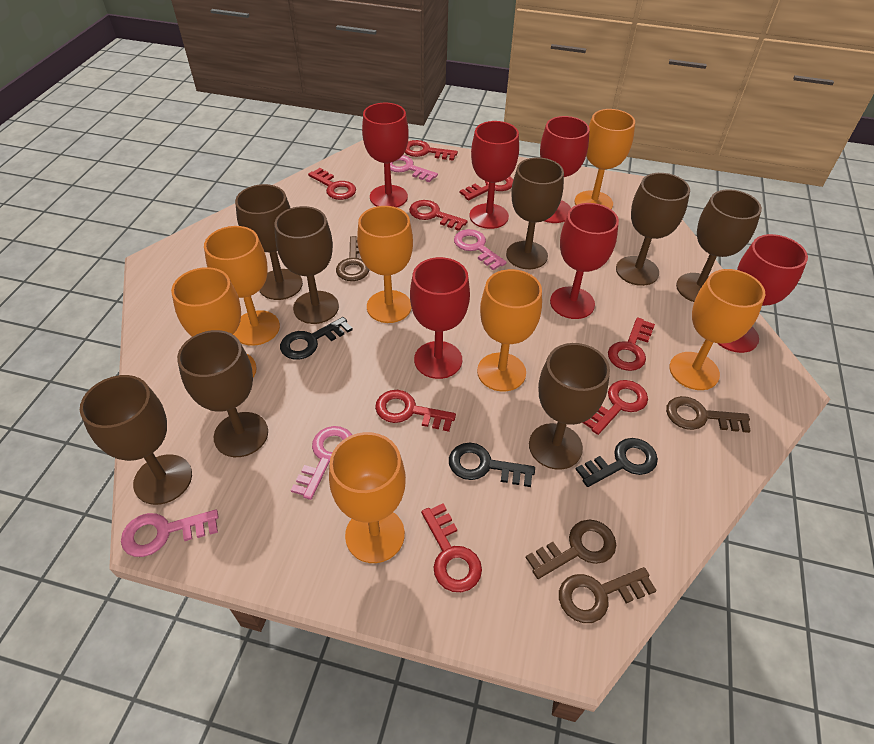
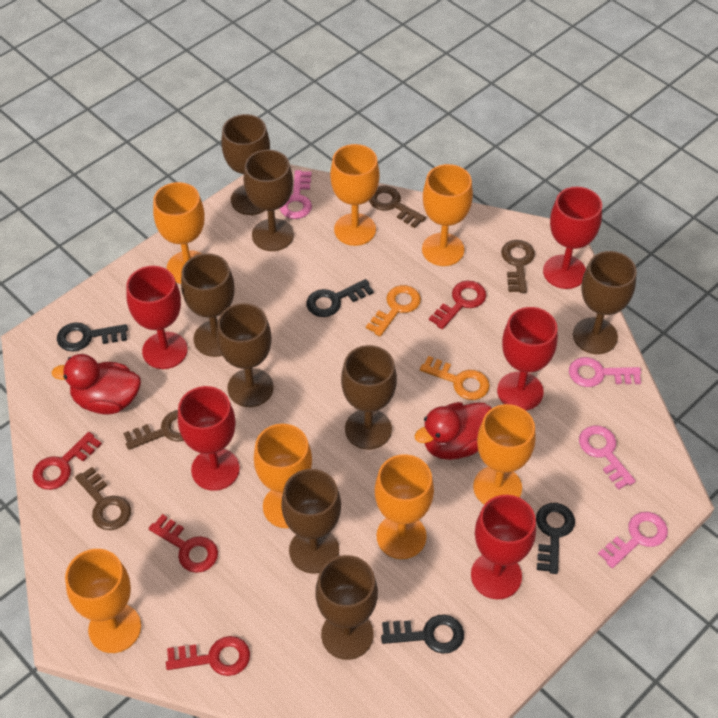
black key: [280,317,353,360] [449,443,535,487] [575,438,658,487] = 3 -> [57,322,128,351] [307,279,374,317] [381,615,464,654] [536,503,575,574] = 4
orange key: none = 0 -> [366,285,421,336] [420,356,490,400] = 2
red duck: none = 0 -> [52,354,141,414] [415,402,492,460] = 2
red goblet: [362,103,409,207] [410,257,470,379] [469,121,519,229] [540,116,590,223] [550,203,619,319] [717,234,808,353] = 6 -> [126,266,188,369] [178,386,240,491] [471,495,536,599] [497,307,558,410] [543,187,602,289] = 5
red key: [308,168,356,200] [375,390,456,432] [404,140,458,161] [409,200,468,231] [421,503,482,592] [460,176,513,200] [582,380,648,435] [608,317,655,371] = 8 -> [33,432,102,490] [149,514,218,573] [166,636,250,676] [429,281,486,329] = 4

